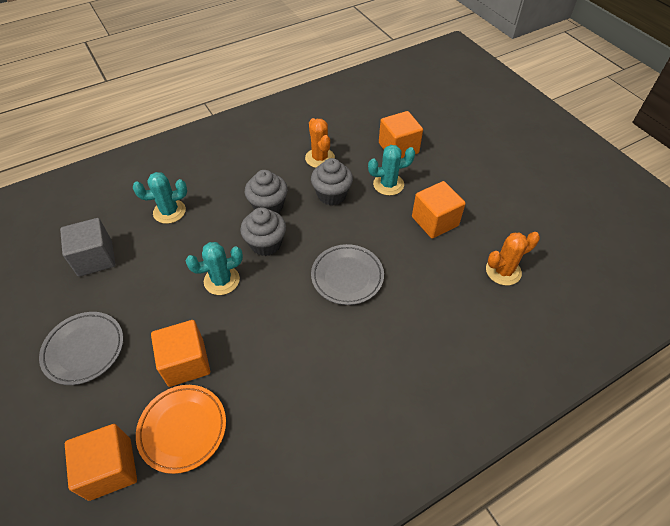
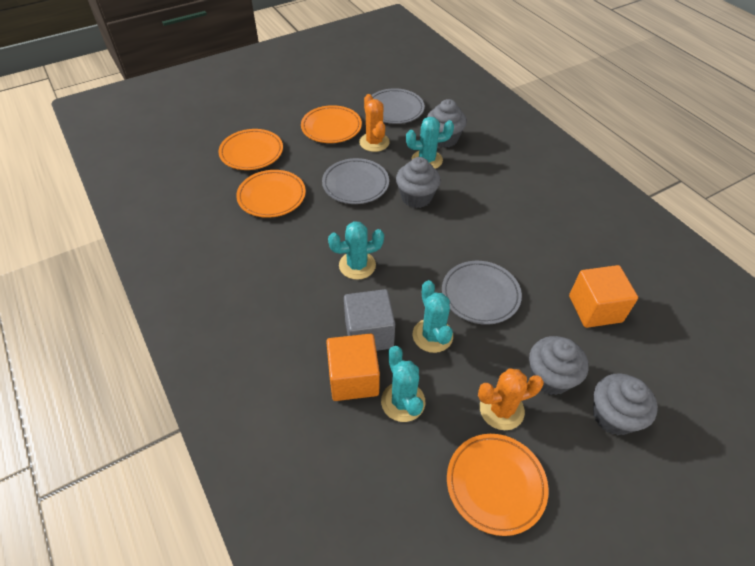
grey cupcake: [240,207,286,256] [245,170,288,214] [311,158,353,205] = 3 -> [396,157,441,208] [427,99,467,148] [529,336,589,395] [593,373,658,435] = 4
grey plate: [39,312,124,385] [311,244,384,305] = 2 -> [322,158,389,204] [371,88,425,124] [442,261,522,325] = 3
orange cube: [65,424,137,501] [151,320,210,387] [379,111,423,158] [412,181,466,239] = 4 -> [326,334,380,401] [569,265,638,328] = 2
orange plate: [136,385,226,474] = 1 -> [219,129,283,170] [236,170,306,218] [301,105,362,143] [447,434,549,536] = 4
turquoise cactus: [133,172,187,224] [186,242,243,295] [368,145,415,196] = 3 -> [328,221,384,280] [381,346,425,422] [406,117,454,169] [412,280,453,353] = 4

